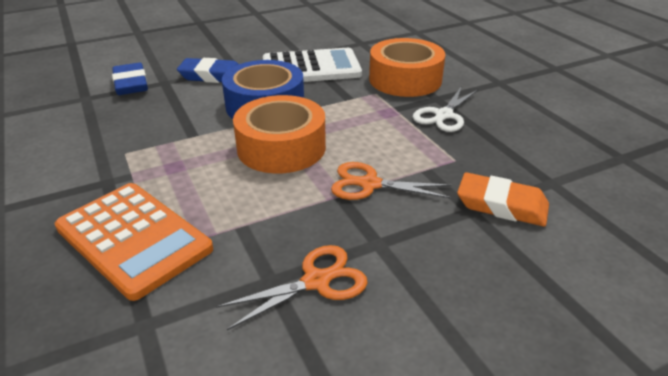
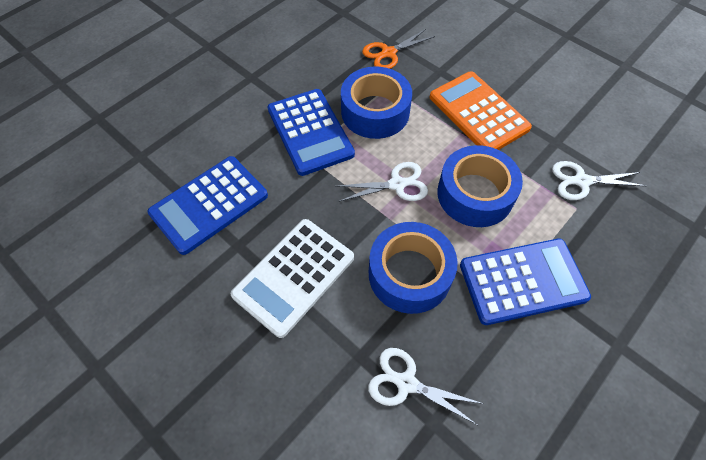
blue calculator: none = 0 -> [147,156,268,255] [268,89,355,176] [460,238,591,325] = 3
blue eraser: [112,63,148,95] [177,58,239,83] = 2 -> none = 0
blue tape: [222,60,304,119] = 1 -> [341,67,412,139] [369,222,458,314] [437,145,523,227] = 3
orange eraser: [457,172,549,227] = 1 -> none = 0
orange scissors: [216,245,368,330] [331,162,452,200] = 2 -> [362,29,435,69] = 1
orange tape: [233,95,326,174] [369,38,445,97] = 2 -> none = 0
white scissors: [413,86,479,132] = 1 -> [335,162,428,202] [368,348,484,425] [552,161,646,200] = 3

